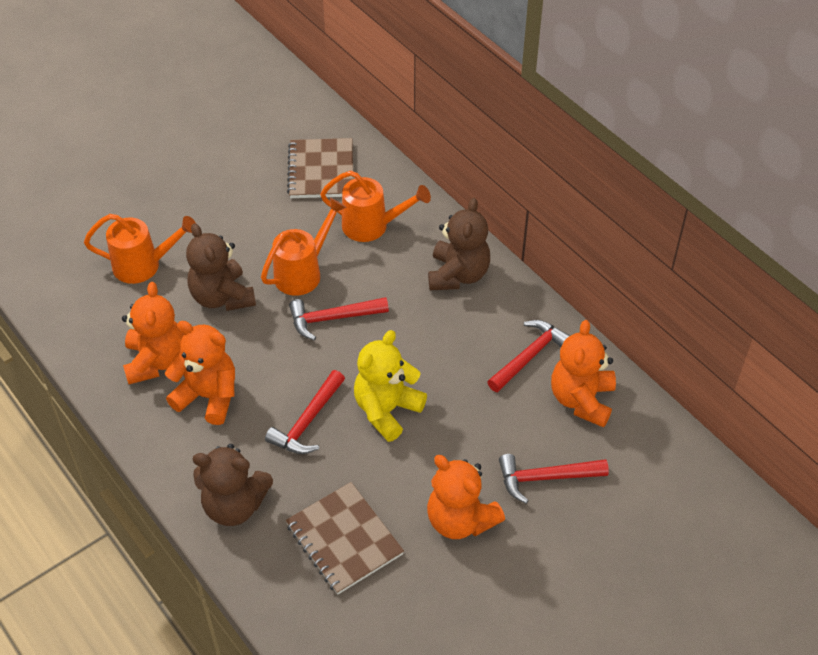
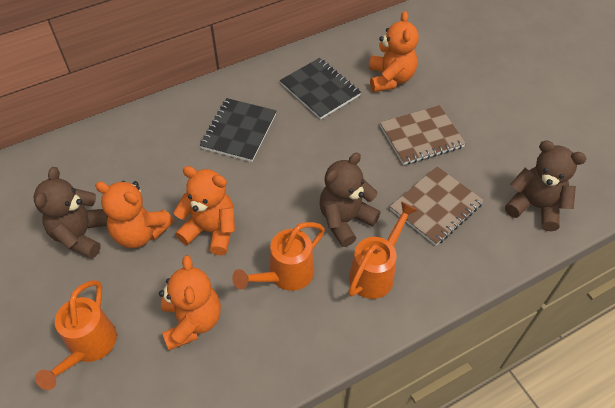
black notebook: none = 0 -> [200,98,276,162] [280,58,361,120] = 2
red hammer: [265,370,345,454] [289,297,389,341] [487,320,570,392] [499,454,609,504] = 4 -> none = 0
yellow teddy bear: [354,330,427,442] = 1 -> none = 0

